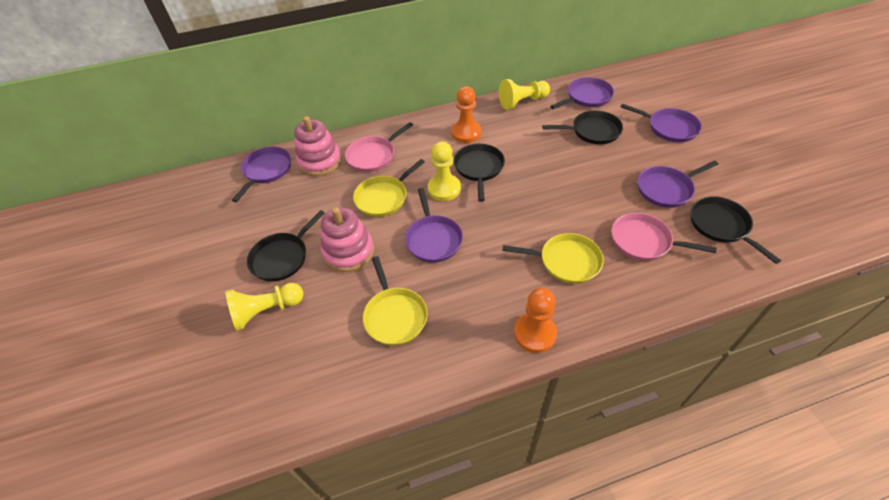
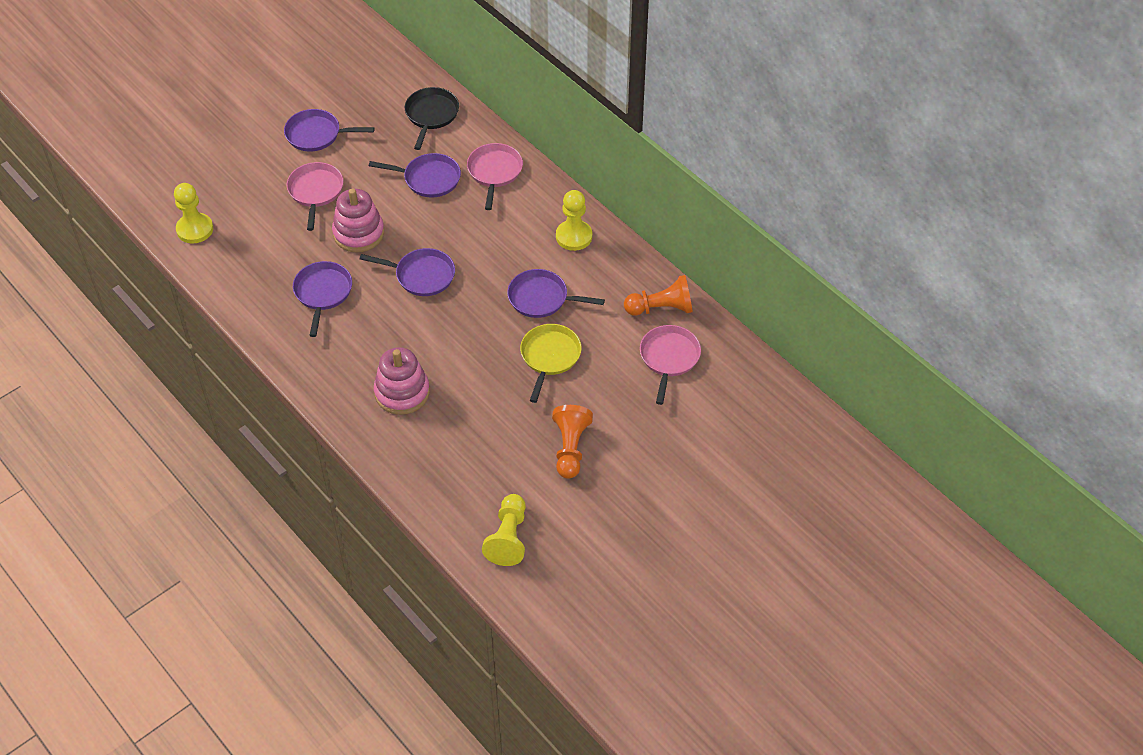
black pan: [247,210,325,282] [454,144,505,202] [542,110,623,144] [690,196,781,264] = 4 -> [405,87,459,150] = 1
pink pan: [345,122,413,172] [611,213,717,261] = 2 -> [287,162,343,231] [467,143,523,210] [640,325,701,405] = 3
yellow pan: [353,159,425,217] [363,256,428,346] [503,233,604,284] = 3 -> [520,324,582,403] = 1

